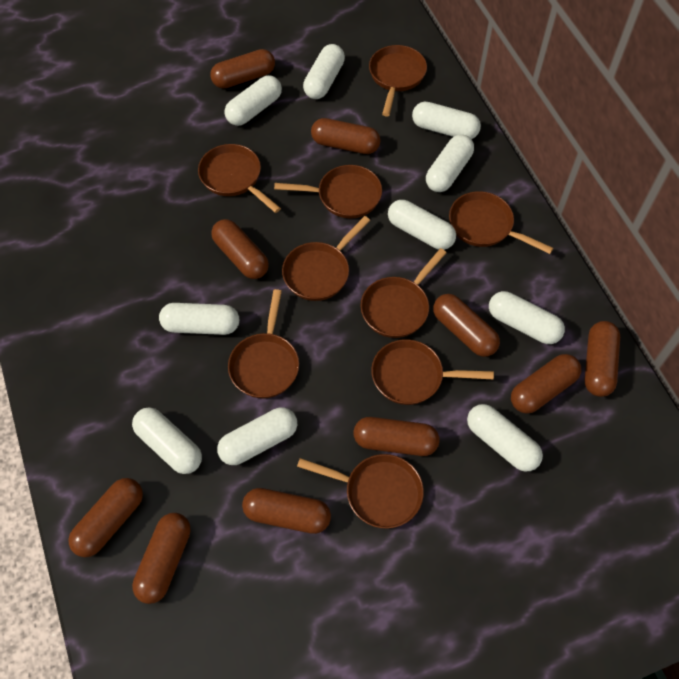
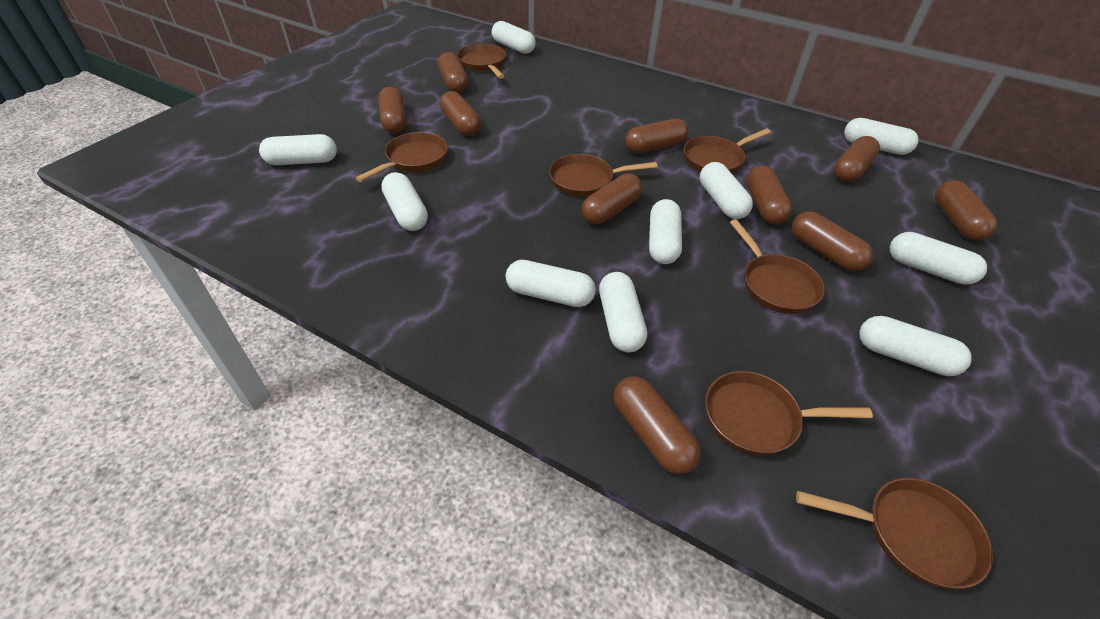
brown pan: [198,144,281,213] [228,289,299,398] [274,165,382,218] [282,216,370,301] [297,454,424,529] [360,248,447,338] [369,45,427,117] [371,339,494,405] [449,191,553,254] = 9 -> [356,132,448,182] [457,44,506,79] [549,154,657,197] [684,129,771,173] [705,371,873,456] [730,219,825,314] [796,478,993,589] = 7

